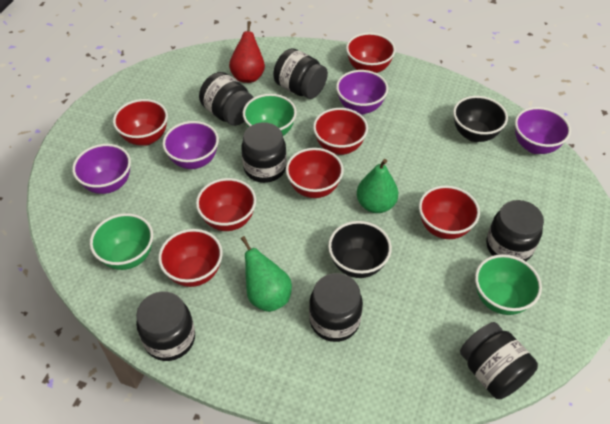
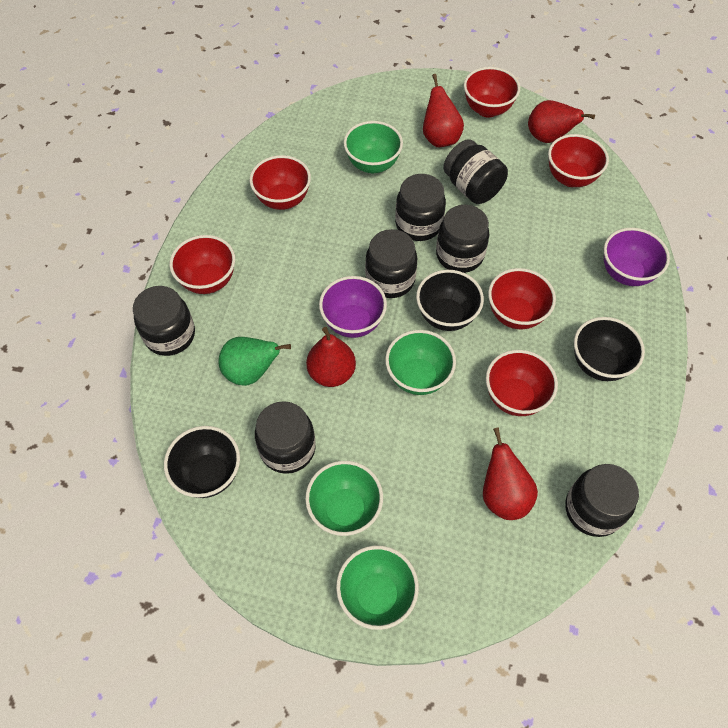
black bowl: [328,221,392,278] [453,96,508,142] = 2 -> [164,426,240,498] [416,270,484,331] [574,317,645,381] = 3
green bowl: [90,213,153,270] [243,94,297,136] [475,254,542,315] = 3 -> [305,461,383,536] [336,545,419,630] [344,121,403,173] [385,330,456,395] = 4
green pear: [241,236,292,312] [357,159,398,213] = 2 -> [219,337,291,386] = 1
purple bowl: [72,144,131,194] [162,121,219,169] [336,70,388,115] [515,107,571,154] = 4 -> [319,276,387,338] [604,228,670,286] = 2
red bowl: [113,99,168,146] [158,229,223,287] [196,178,256,231] [286,148,344,198] [313,108,368,155] [346,33,396,73] [419,185,480,239] = 7 -> [170,235,235,294] [250,155,311,210] [464,67,520,118] [486,350,558,416] [488,268,556,329] [548,134,609,187] = 6
red pear: [229,21,265,83] = 1 -> [306,327,356,387] [423,74,464,147] [483,427,538,520] [528,100,595,143] = 4

